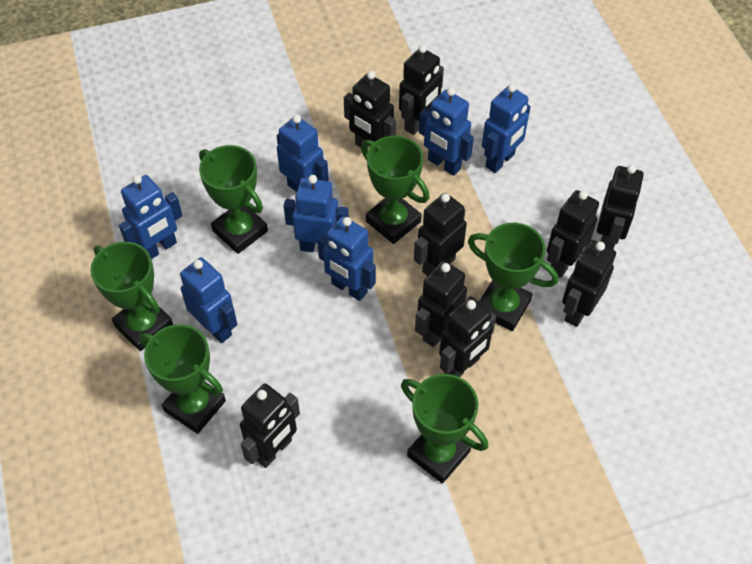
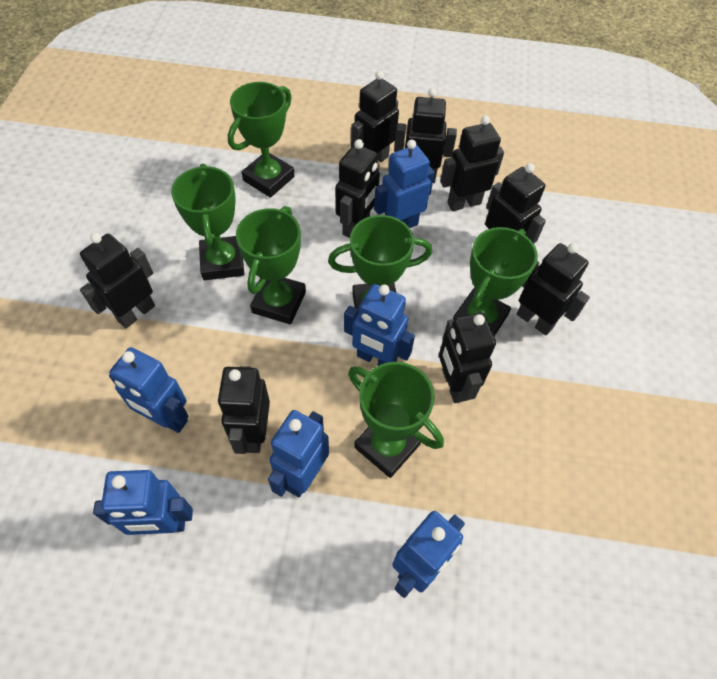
blue robot: [119,175,183,259] [180,257,238,343] [277,115,329,192] [283,175,349,252] [317,216,376,301] [419,87,474,176] [482,84,531,173] = 7 -> [93,470,193,535] [109,347,188,433] [268,410,329,497] [344,284,415,366] [374,139,435,228] [392,511,465,598] = 6

